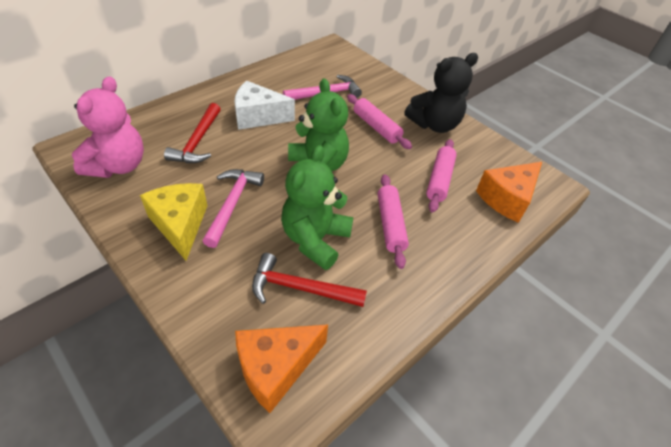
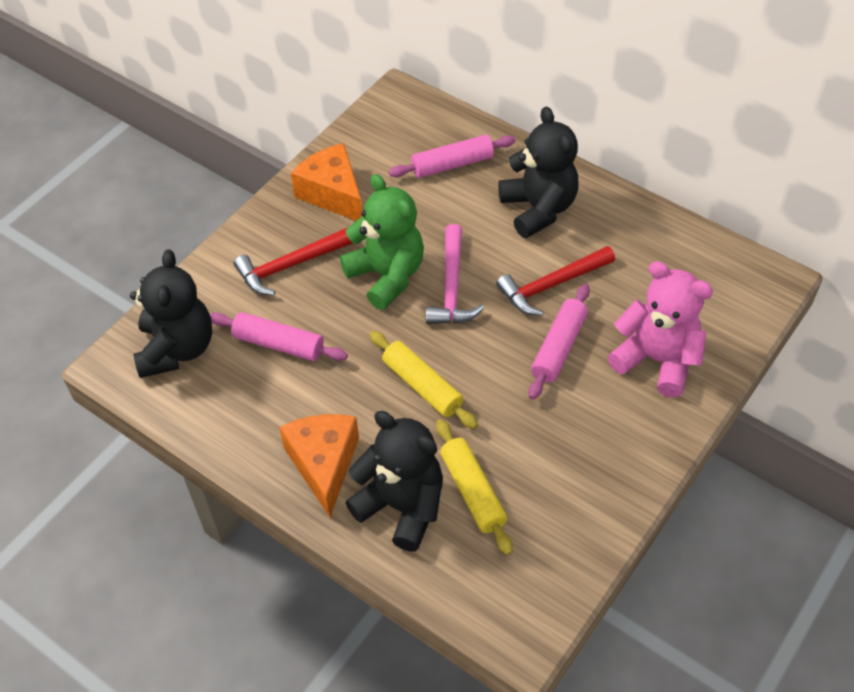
black teddy bear: [404,53,478,133] = 1 -> [130,249,212,378] [345,411,443,552] [498,106,579,238] = 3
green teddy bear: [281,145,353,270] [288,78,349,171] = 2 -> [340,174,424,310] = 1
pink hammer: [203,169,264,248] [283,75,362,100] = 2 -> [426,224,484,324] = 1
white cheese: [235,81,295,130] = 1 -> none = 0
yellow cheese: [140,183,208,261] = 1 -> none = 0
yellow rolling pin: none = 0 -> [370,331,478,429] [436,419,513,555] = 2

